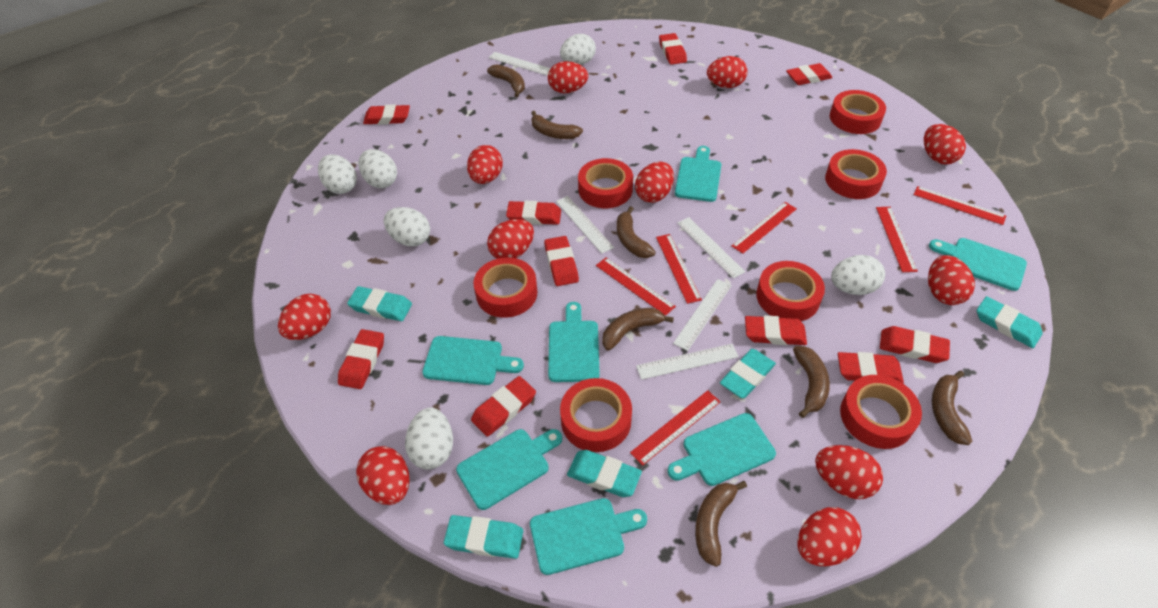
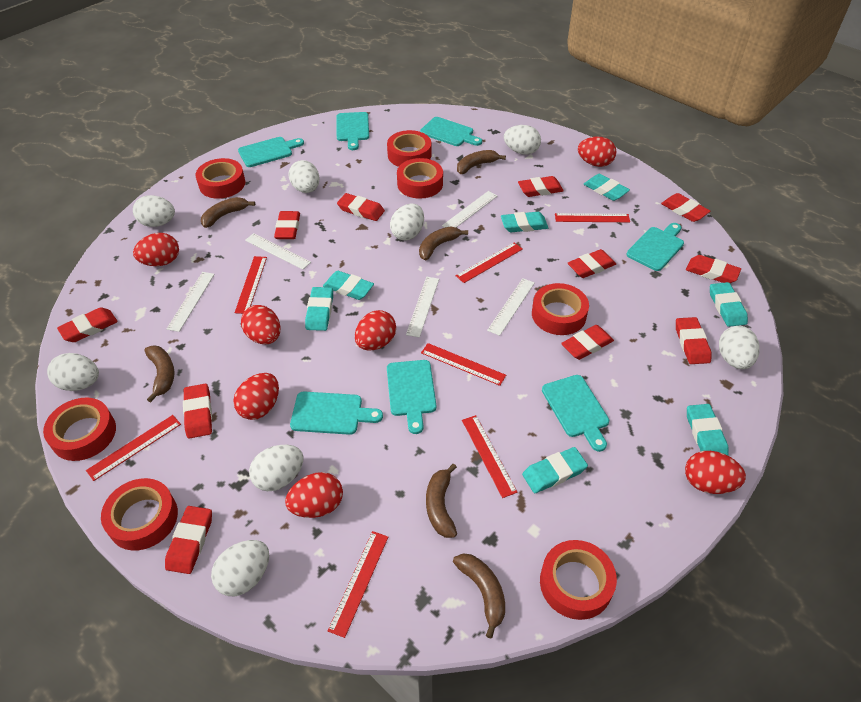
brown banana: [487,64,525,97] [531,111,583,139] [603,308,674,350] [617,206,656,258] [695,481,747,567] [793,346,830,418] [932,371,972,445] = 7 -> [144,345,175,402] [201,197,255,228] [419,227,468,261] [426,463,457,538] [453,554,505,639] [457,150,506,174] = 6
red egg: [278,294,331,340] [356,446,409,505] [467,145,503,184] [487,219,534,259] [548,61,588,94] [635,162,674,203] [707,56,748,88] [797,507,862,566] [815,445,883,499] [924,124,966,164] [928,255,975,305] = 11 -> [133,233,179,266] [233,373,279,420] [241,305,281,344] [285,472,343,518] [355,310,396,350] [578,137,617,167] [685,451,746,494] = 7
red eraser: [338,329,384,389] [363,104,410,125] [471,376,536,437] [506,201,561,225] [544,236,579,286] [659,33,687,65] [745,315,807,345] [786,63,832,85] [838,352,904,383] [880,326,950,363] = 10 -> [57,307,118,342] [165,506,212,574] [183,384,212,439] [274,211,300,239] [337,193,385,221] [518,176,564,197] [561,325,614,360] [568,249,616,278] [661,193,710,222] [676,317,712,364] [686,255,741,283] = 11
red ruler: [596,257,676,316] [630,390,721,466] [656,234,702,304] [731,202,797,254] [876,207,918,272] [913,186,1006,225] = 6 -> [86,415,181,481] [235,256,267,314] [328,531,388,638] [421,343,506,386] [456,242,523,283] [462,415,518,498] [555,213,630,222] = 7
turquoise eraser: [347,286,412,321] [444,515,523,559] [567,450,642,497] [720,349,776,398] [977,296,1043,348] = 5 -> [305,287,333,331] [323,271,374,300] [501,212,548,232] [522,447,588,493] [584,174,630,201] [687,404,728,455] [710,282,748,327] = 7
white egg: [318,154,357,194] [358,149,397,188] [384,207,430,247] [405,407,453,470] [560,34,596,65] [831,255,885,295] = 6 -> [47,353,99,391] [133,195,175,227] [211,540,269,596] [249,445,303,491] [288,160,319,193] [390,204,424,240] [504,125,541,155] [719,326,760,369] = 8

